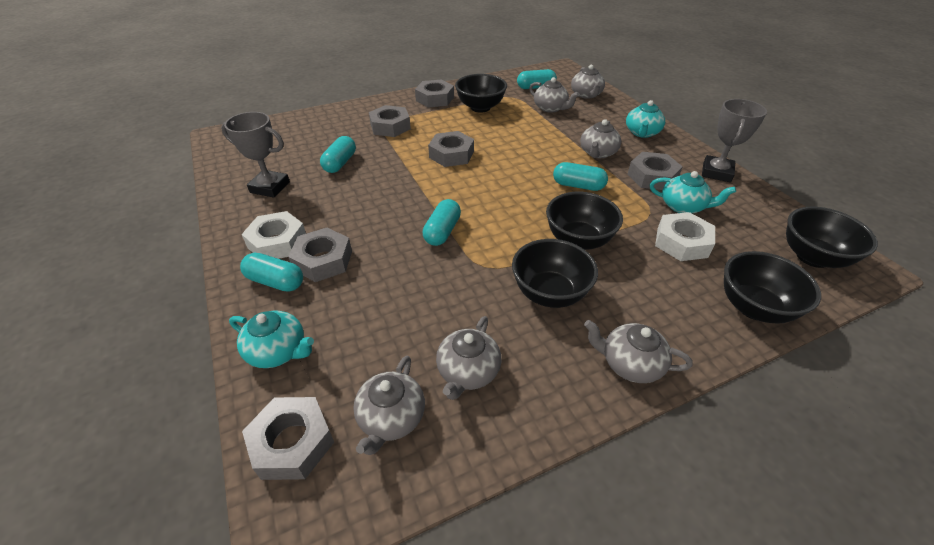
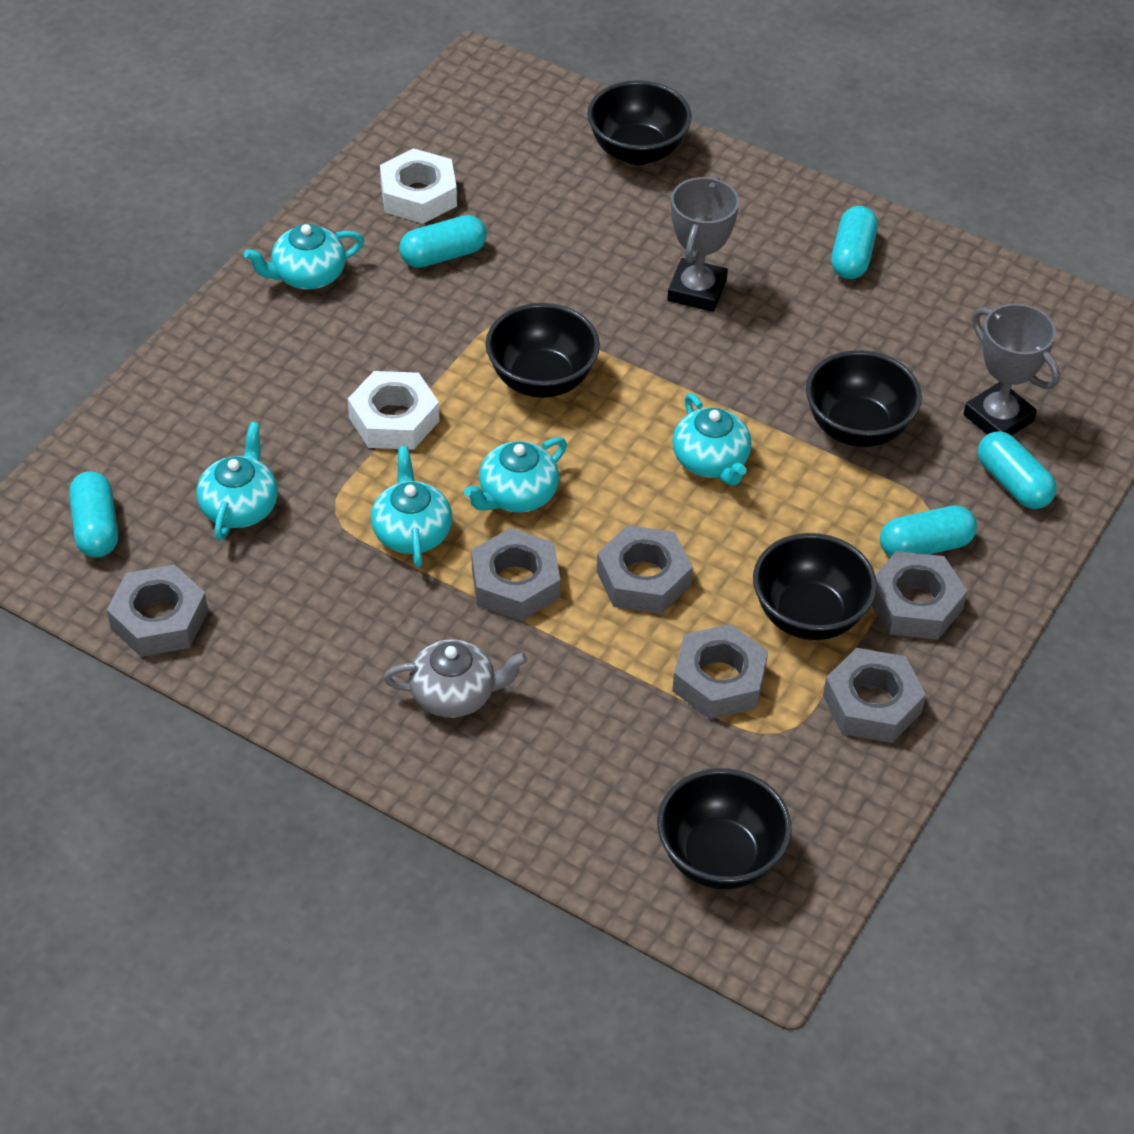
grey teapot: [353,356,425,455] [436,316,501,400] [529,77,580,113] [571,65,605,99] [580,119,621,158] [584,320,693,383] = 6 -> [383,639,528,718] = 1
turquoise teapot: [229,310,314,368] [626,100,665,138] [650,171,736,213] = 3 -> [197,422,278,540] [244,224,364,289] [371,446,452,568] [464,437,567,513] [672,393,751,486] = 5

